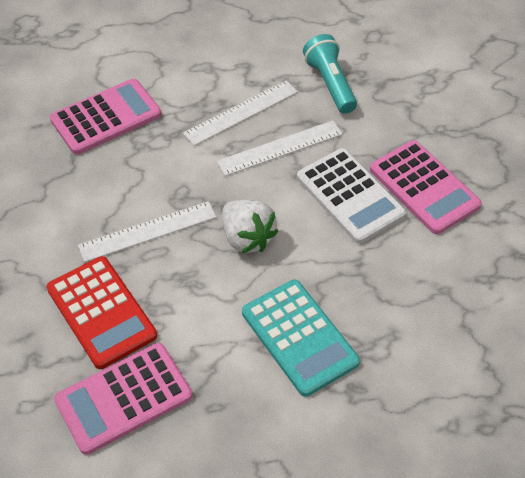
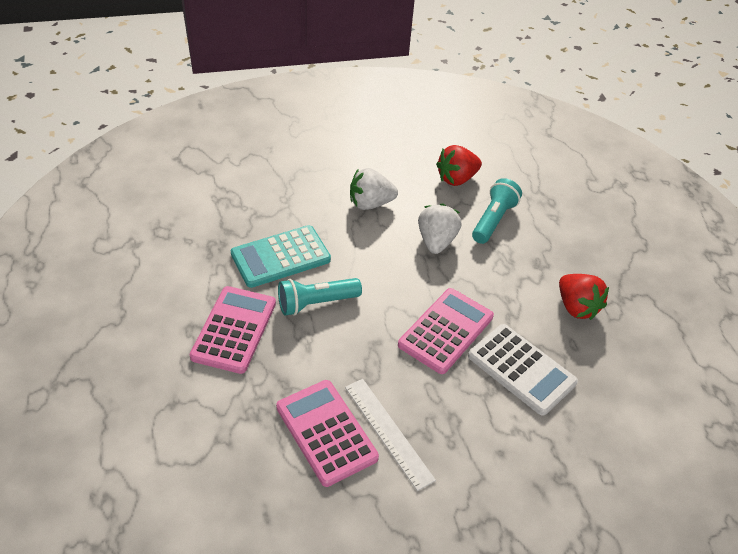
red calculator: [47,256,157,369] = 1 -> none = 0
red strawberry: none = 0 -> [436,145,482,186] [559,274,609,320] = 2
turquoise flashlight: [303,34,357,114] = 1 -> [278,278,362,316] [472,178,522,244] = 2
white ruler: [78,201,217,262] [183,80,298,146] [217,121,343,176] = 3 -> [345,379,436,491] = 1
white strawberry: [222,200,279,254] = 1 -> [350,168,398,210] [418,204,462,254] = 2

